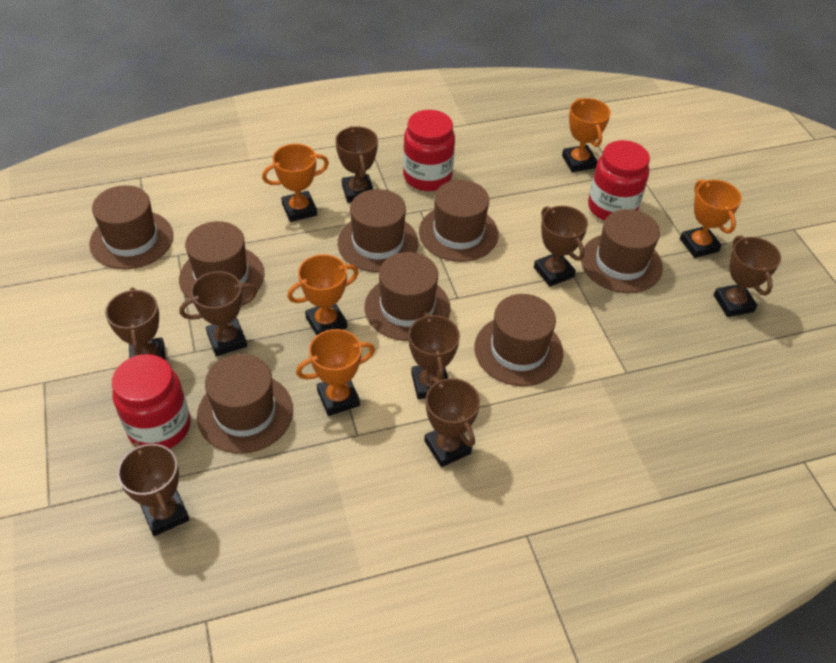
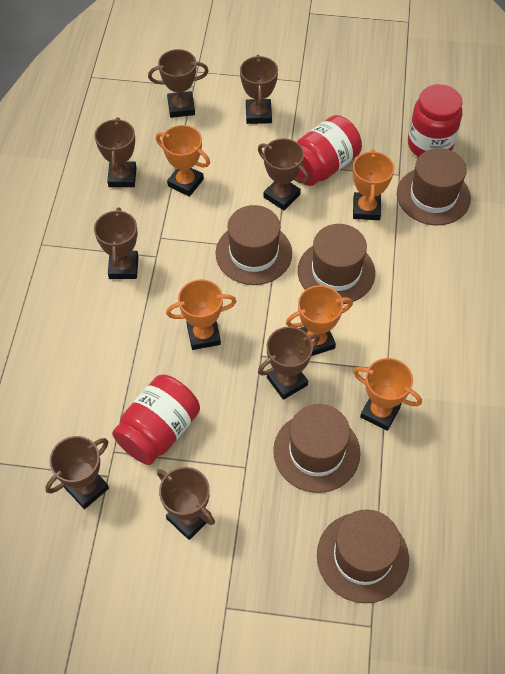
brown hat: [89,185,173,269] [179,221,265,301] [197,354,293,454] [338,189,418,272] [364,252,450,341] [419,180,499,262] [475,294,563,386] [581,209,663,293] = 8 -> [216,205,292,285] [273,404,360,493] [298,224,375,304] [317,510,409,603] [397,148,471,225] = 5

